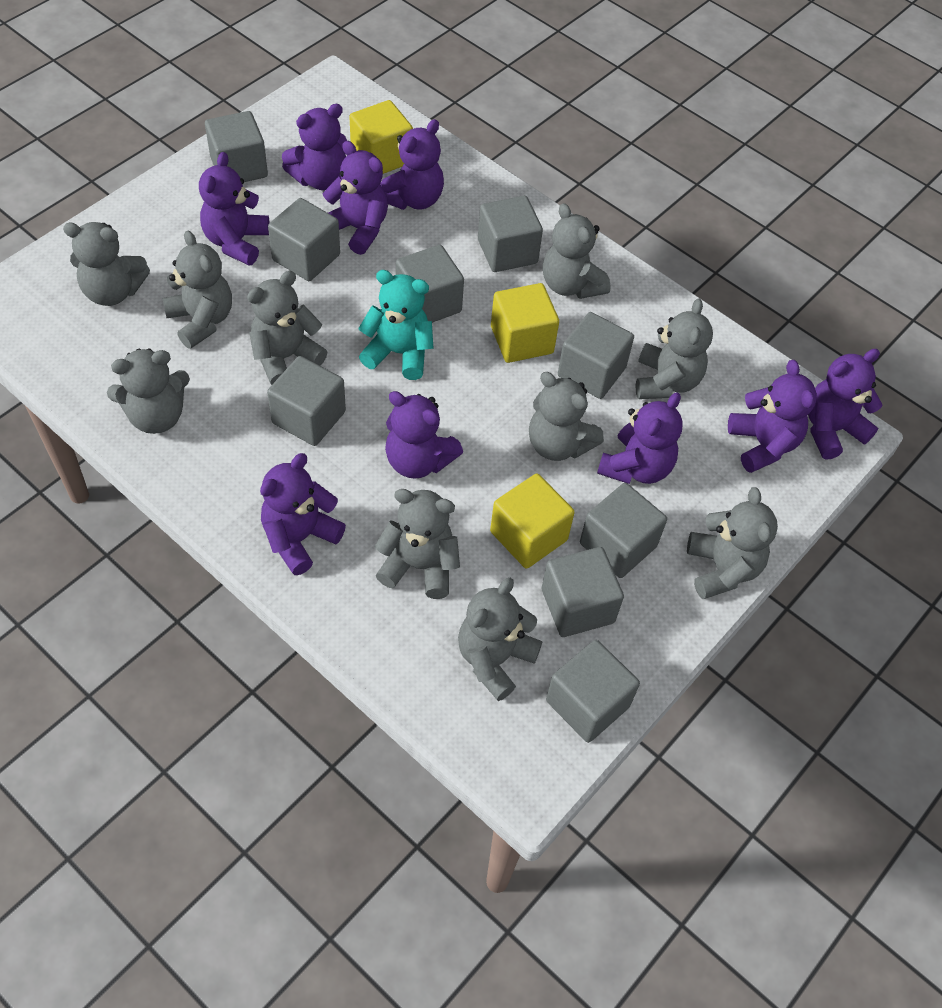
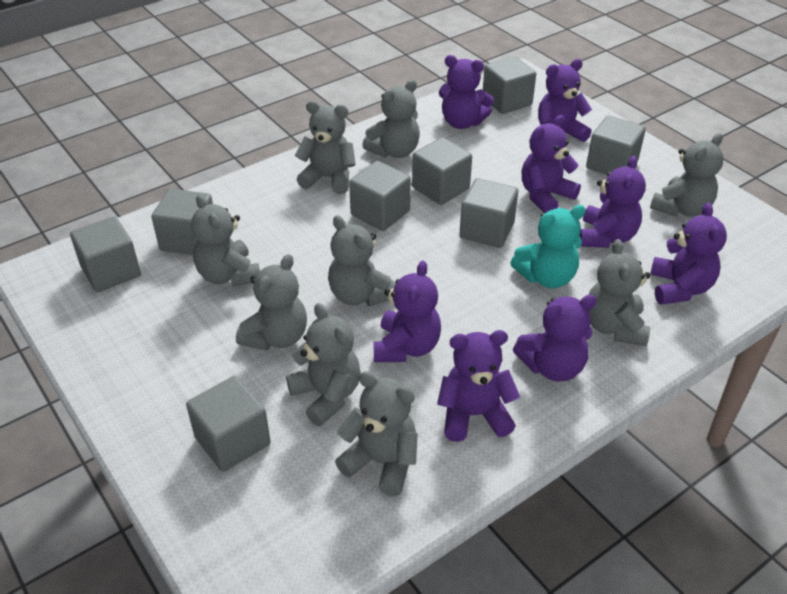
grey cube: [205,111,268,182] [267,356,346,446] [268,198,340,281] [396,245,464,323] [478,196,543,272] [542,547,624,637] [546,640,640,743] [558,312,634,399] [580,483,667,578] = 9 -> [70,216,141,292] [151,189,213,255] [186,376,271,472] [349,161,411,231] [412,137,472,205] [459,178,518,248] [483,56,536,114] [586,115,646,175] = 8
grey teddy bear: [63,222,150,306] [107,348,190,434] [162,231,232,349] [247,271,327,385] [375,489,460,599] [458,578,542,701] [529,372,604,461] [543,203,611,299] [636,298,713,399] [687,487,778,599] = 10 -> [191,194,260,287] [236,254,307,351] [286,303,361,426] [295,101,356,194] [328,215,396,306] [335,371,418,496] [362,79,420,158] [588,239,651,346] [650,133,723,217] = 9
purple teddy bear: [199,152,269,266] [260,453,346,575] [282,104,347,190] [322,141,388,255] [380,119,444,210] [385,391,463,479] [597,393,683,484] [728,360,817,473] [808,349,883,460] = 9 -> [373,260,441,362] [437,330,520,442] [439,55,494,129] [513,295,597,382] [522,115,581,213] [538,59,592,142] [579,156,646,248] [650,202,727,305] = 8
yellow cube: [349,100,413,174] [490,474,575,569] [491,283,559,363] = 3 -> none = 0

